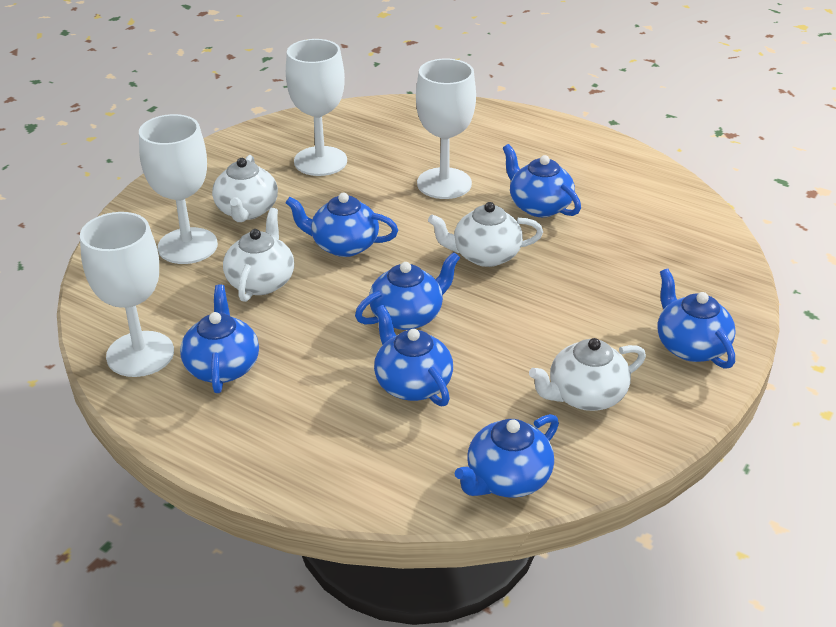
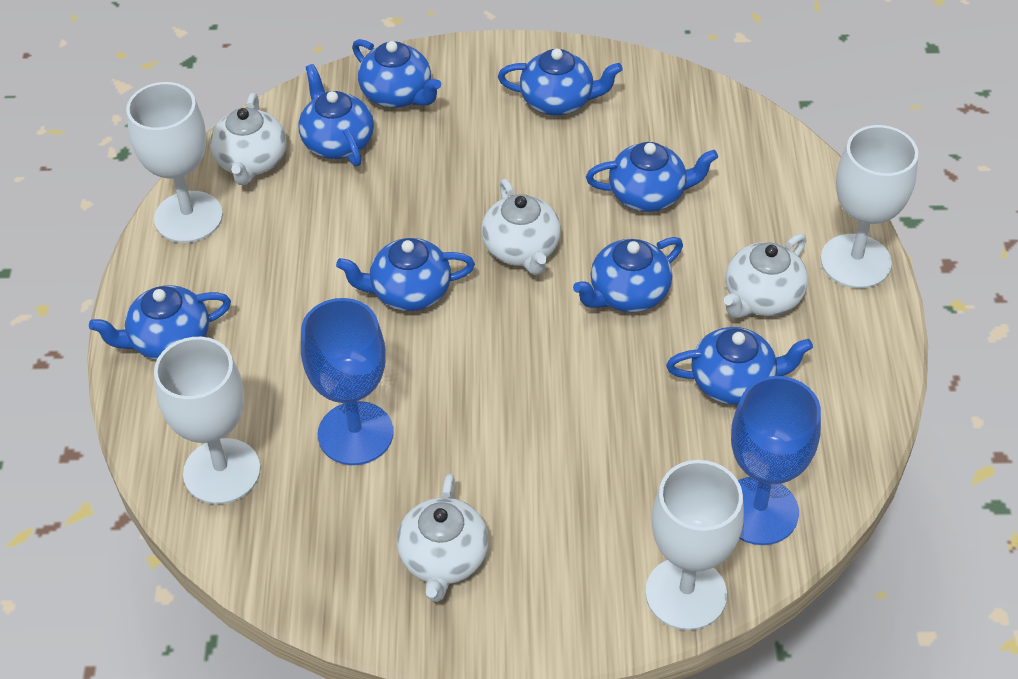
blue goblet: none = 0 -> [301,298,393,465] [731,376,821,545] = 2
blue teapot: [180,284,259,393] [286,193,398,257] [355,252,460,330] [374,305,453,406] [455,414,559,498] [503,144,581,217] [658,269,736,369] = 7 -> [89,285,231,360] [298,64,374,166] [336,238,475,311] [352,39,441,108] [498,49,623,116] [573,237,683,312] [586,142,718,212] [666,327,813,405] = 8

